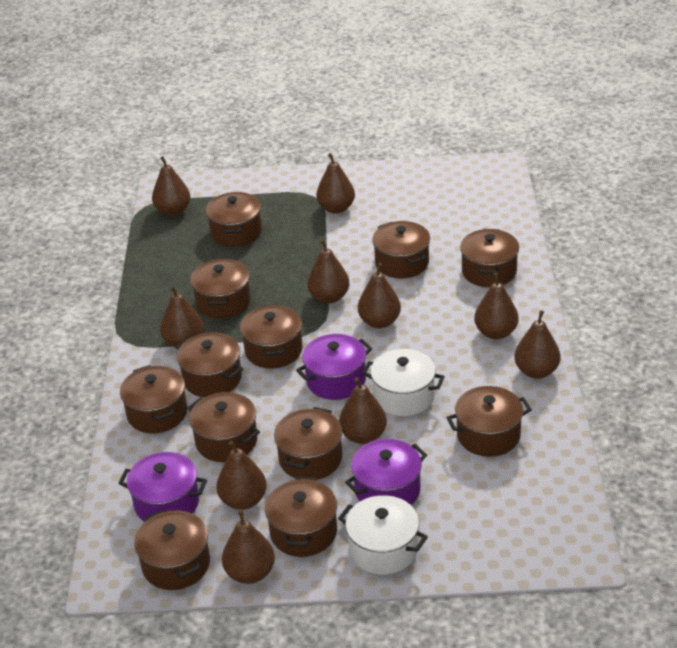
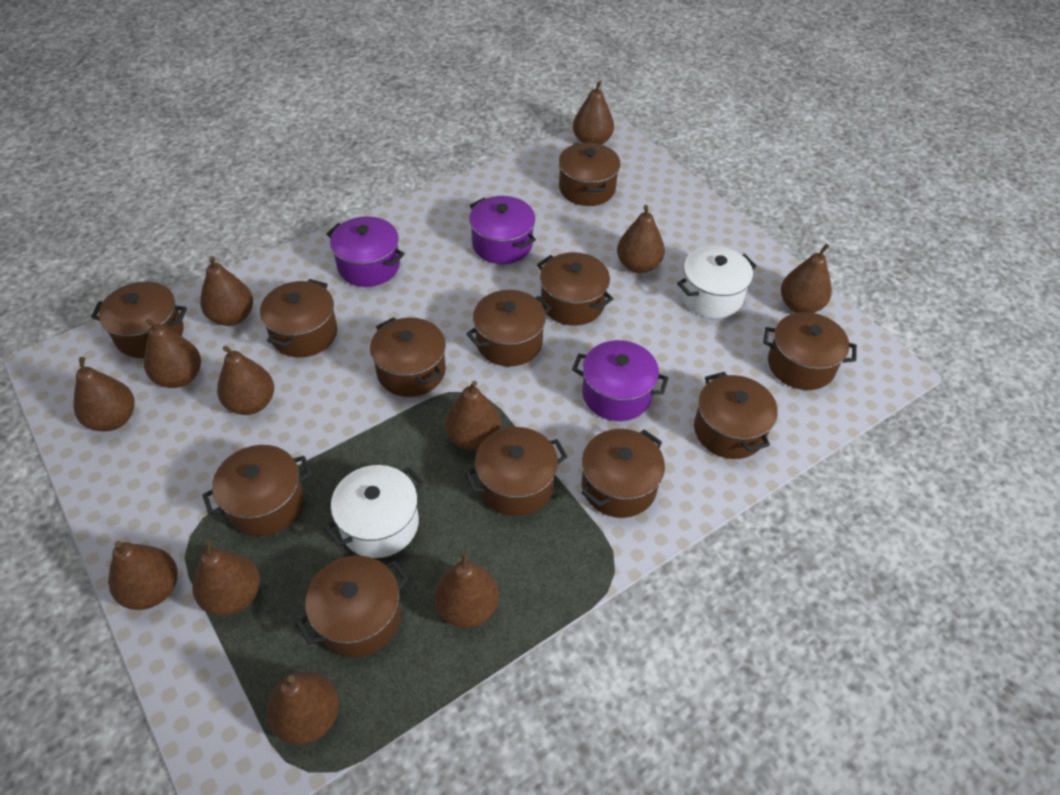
brown pear: [152,156,191,216] [160,286,204,348] [216,441,267,510] [222,510,275,584] [307,239,349,304] [316,153,355,214] [339,377,387,444] [358,263,401,328] [474,273,519,339] [514,310,560,379] = 10 -> [74,357,134,432] [108,541,178,610] [144,319,201,388] [192,540,260,616] [200,256,253,326] [217,346,274,415] [267,671,339,745] [434,552,499,628] [445,381,501,450] [573,81,614,144] [617,205,665,273] [781,244,832,313] = 12

